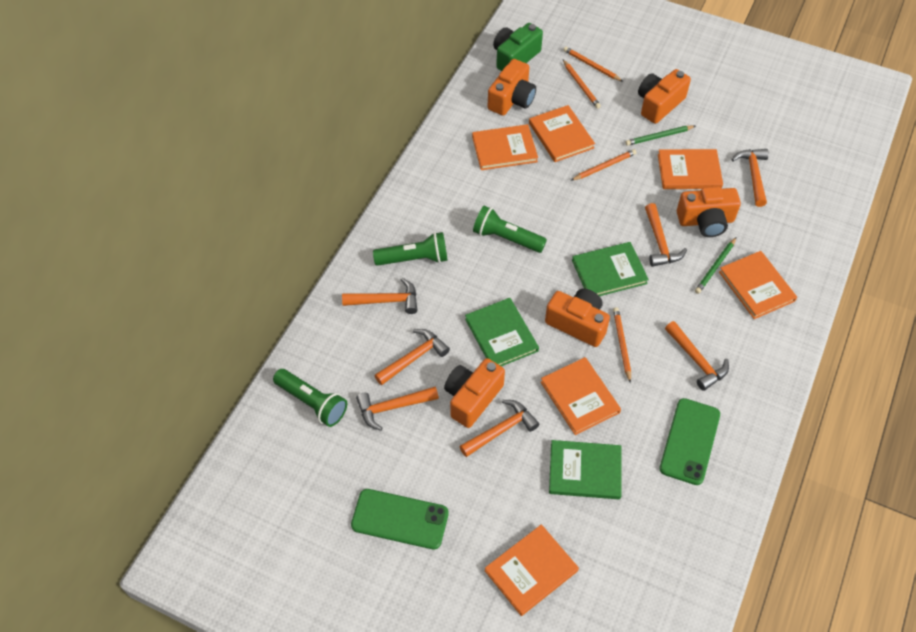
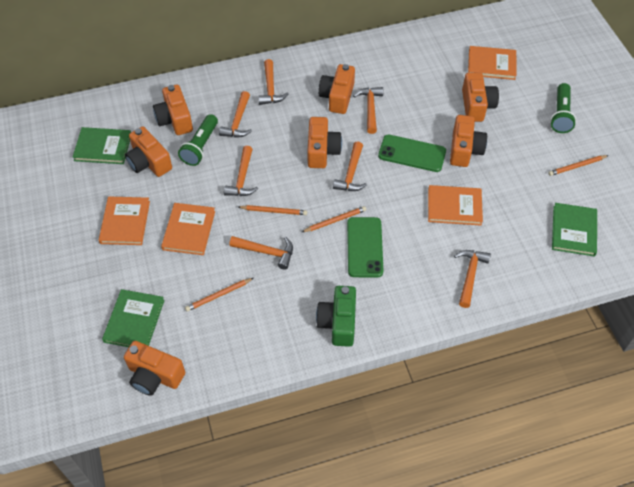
green flashlight: [273,369,347,427] [373,232,448,266] [473,206,547,253] = 3 -> [178,114,218,166] [550,83,576,133] = 2
green pencil: [625,126,695,146] [695,238,736,294] = 2 -> none = 0
orange book: [472,124,538,170] [485,524,579,616] [529,105,595,162] [541,357,621,435] [658,149,723,189] [719,251,797,319] = 6 -> [99,196,150,245] [161,203,215,255] [428,185,483,226] [468,46,517,80] = 4
orange camera: [444,358,505,428] [488,59,536,116] [545,289,610,347] [638,69,691,124] [677,187,741,237] = 5 -> [124,341,185,396] [125,126,172,177] [153,85,193,135] [307,117,342,168] [318,64,355,114] [450,115,487,167] [462,73,499,122] = 7

